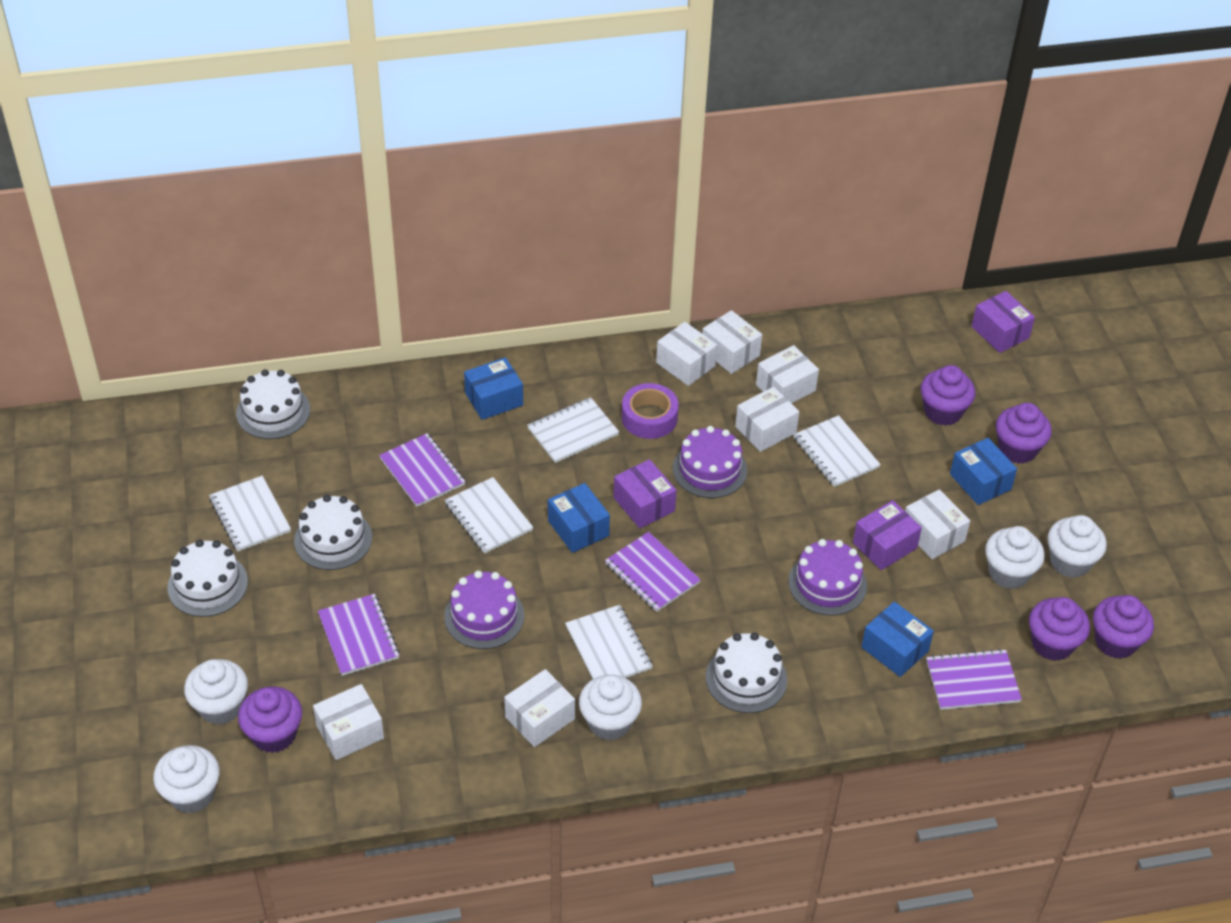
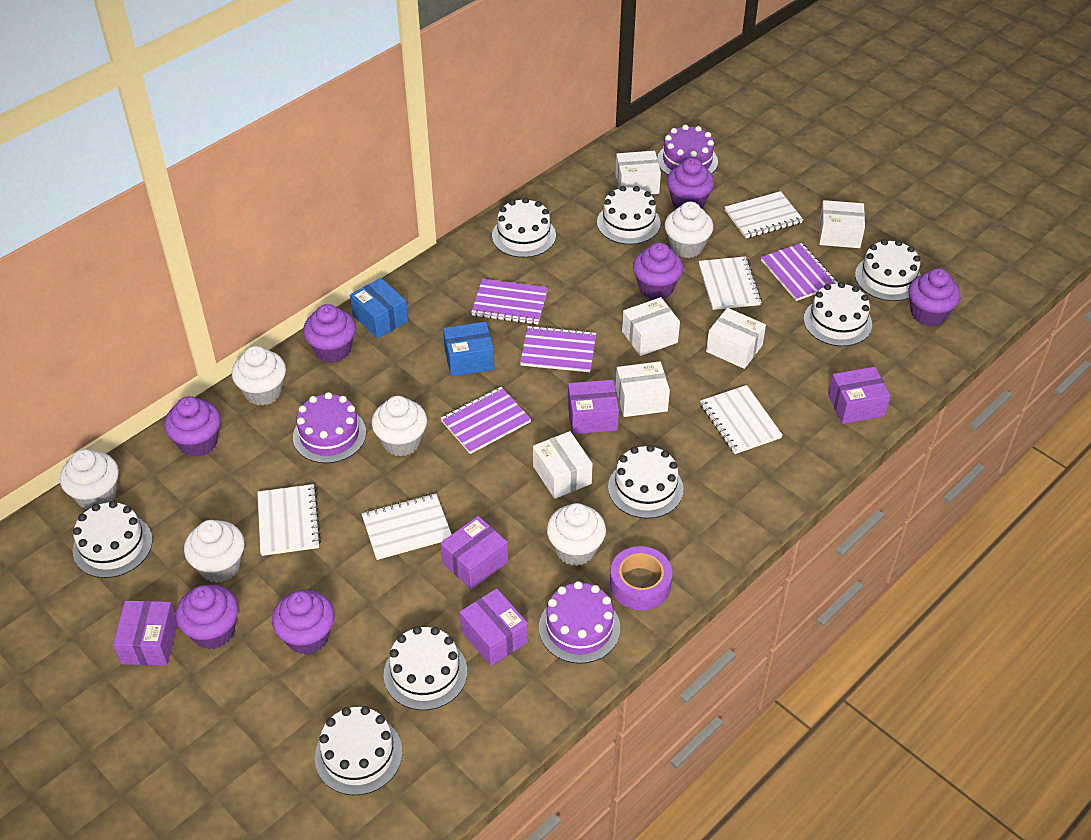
blue box: [464,357,523,420] [548,483,610,553] [861,602,934,677] [950,438,1017,505] = 4 -> [350,278,408,339] [443,321,495,377] = 2
purple box: [614,459,677,528] [853,500,922,570] [971,291,1035,353] = 3 -> [113,601,177,665] [440,516,508,589] [459,588,528,666] [568,380,619,434] [828,367,890,424] = 5
purple cupcake: [238,687,302,753] [921,365,976,426] [996,403,1052,464] [1029,597,1090,661] [1093,595,1154,659] = 5 -> [164,396,221,457] [176,585,239,649] [272,590,334,655] [303,304,356,363] [633,242,683,299] [667,158,714,209] [909,268,961,326] = 7
white box: [313,684,384,760] [504,669,575,747] [656,322,717,386] [702,310,762,374] [735,387,799,452] [756,345,819,404] [905,489,970,559] = 7 -> [533,431,593,499] [615,151,661,194] [616,361,670,417] [622,297,680,356] [706,308,766,369] [819,200,865,248] = 6
white cake: [167,540,248,617] [236,369,310,439] [294,495,372,570] [706,632,787,713] = 4 -> [73,501,153,578] [315,706,402,795] [384,626,467,710] [492,198,556,258] [597,186,661,245] [608,445,684,519] [804,282,872,346] [855,239,921,301] = 8
white cupcake: [153,745,220,813] [184,659,248,725] [579,675,642,740] [985,526,1045,589] [1048,515,1107,578] = 5 -> [60,449,119,510] [184,520,245,583] [232,346,286,406] [371,396,427,456] [547,503,606,566] [664,201,713,258] = 6

